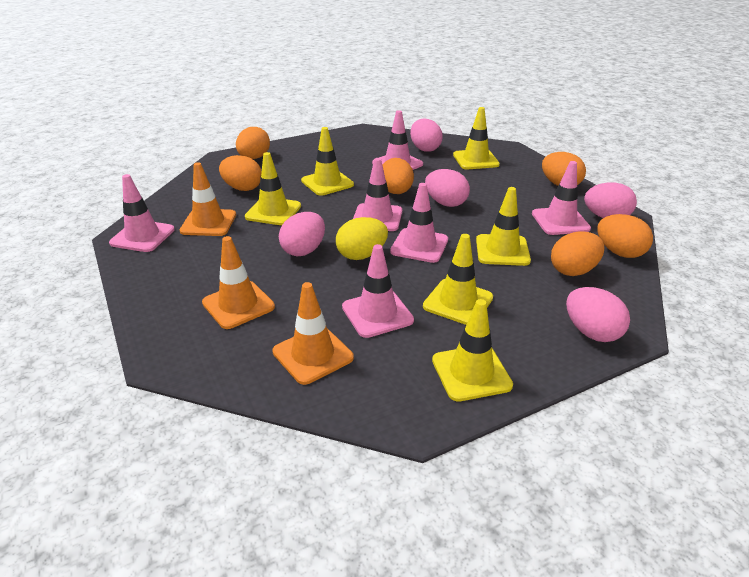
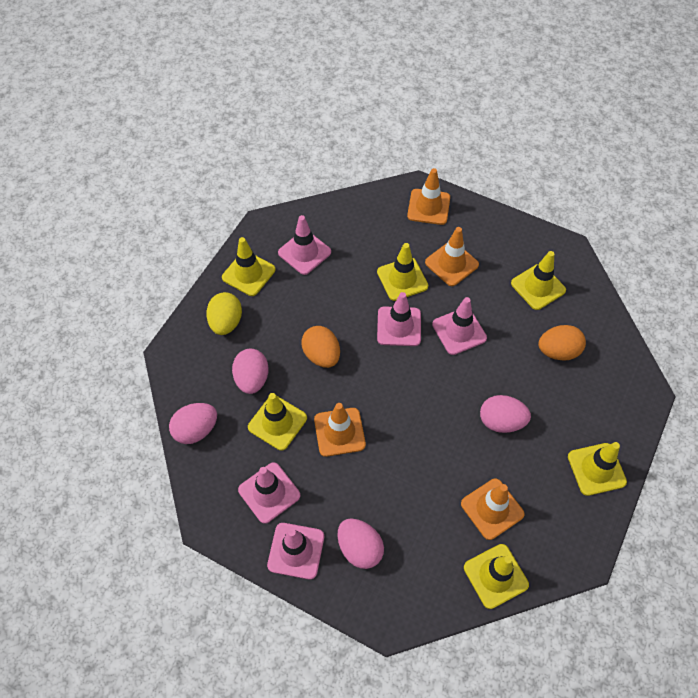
orange egg: [219,155,262,191] [236,127,270,159] [383,158,414,194] [542,152,586,186] [551,231,604,276] [597,214,653,258] = 6 -> [302,326,340,368] [538,325,586,361] = 2
orange traffic cone: [180,162,236,236] [202,236,275,329] [272,282,354,385] = 3 -> [314,403,366,457] [407,168,450,225] [425,227,479,286] [461,479,525,540] = 4
pink egg: [279,212,325,256] [410,119,443,152] [425,169,470,207] [566,287,630,342] [584,182,637,218] = 5 -> [169,403,217,444] [232,349,268,394] [338,519,384,569] [480,395,531,433] = 4
pink traffic cone: [109,174,175,252] [342,244,414,338] [353,158,402,231] [372,110,423,170] [390,183,448,263] [532,161,591,235] = 6 -> [238,462,300,524] [267,523,324,579] [278,215,331,275] [377,292,421,346] [432,297,487,355] = 5

